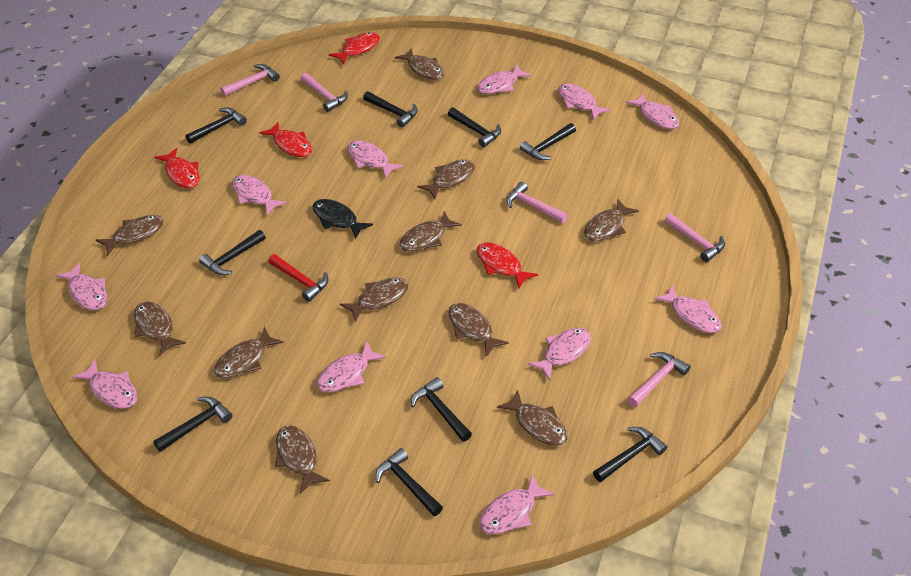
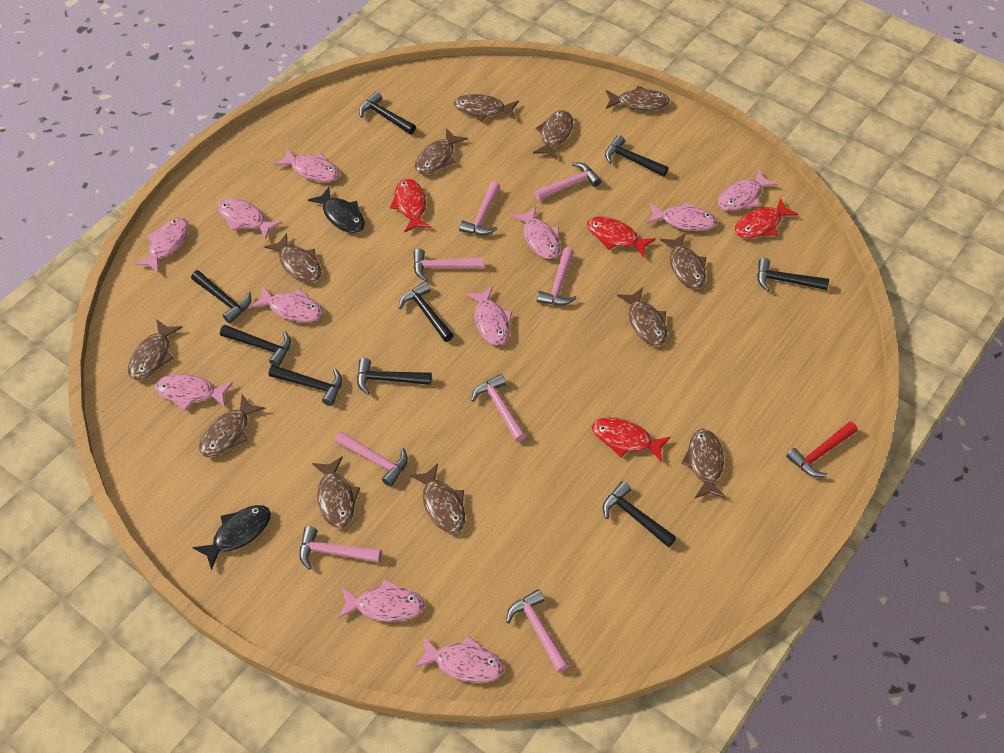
black fish: [313,199,373,240] = 1 -> [192,505,271,570] [308,187,365,233] = 2
brown fish: [96,215,164,256] [134,302,186,356] [214,327,284,378] [275,425,330,493] [340,277,408,322] [394,48,444,80] [400,211,462,252] [417,159,475,199] [448,303,509,357] [497,390,568,446] [584,199,639,241] = 11 -> [128,319,183,380] [199,395,266,457] [264,233,321,283] [312,456,360,528] [410,463,465,533] [415,128,467,174] [454,94,519,121] [533,110,573,160] [606,86,670,111] [617,287,667,346] [660,233,706,289] [681,429,727,498] = 12
pink hammer: [220,64,280,96] [301,73,348,112] [506,182,568,223] [628,352,691,407] [664,213,725,262] = 5 -> [299,526,381,570] [335,432,408,487] [413,249,483,281] [459,181,500,235] [471,374,526,442] [506,589,569,673] [534,162,601,201] [537,247,577,305] = 8

